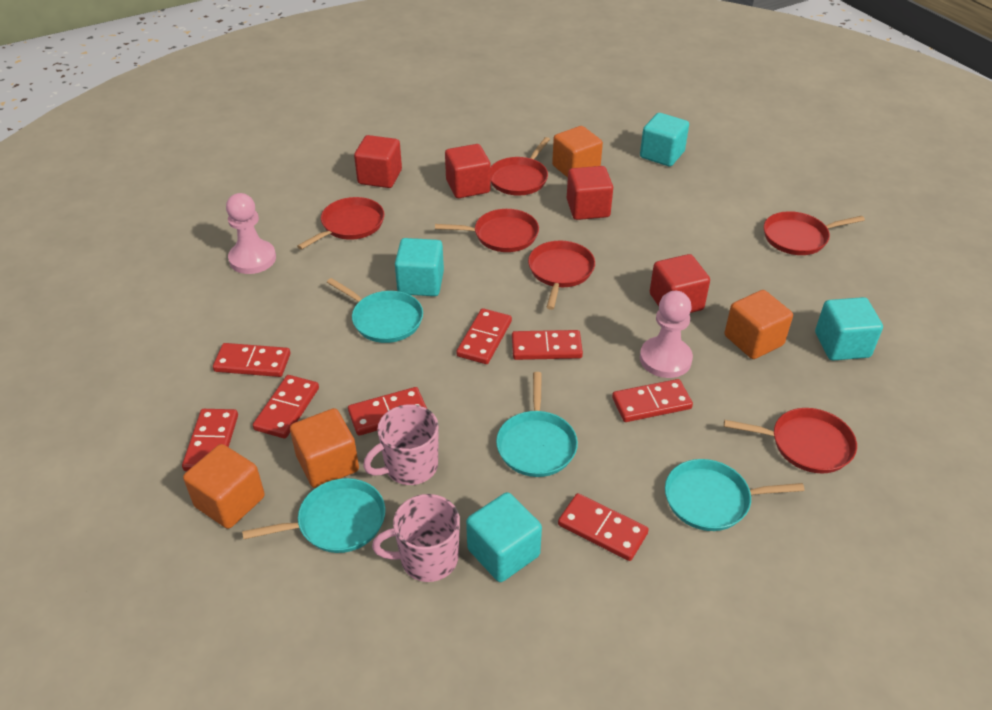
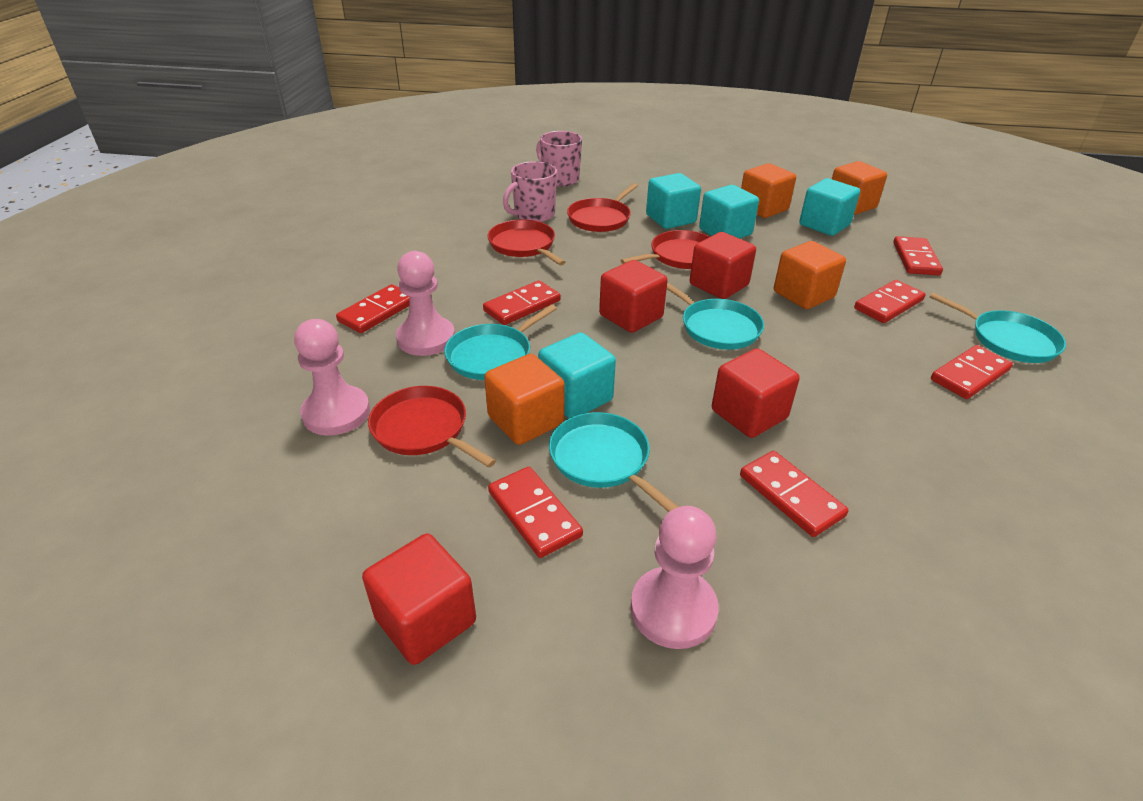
pink pawn: [226,193,276,274] [640,291,693,378] = 2 -> [294,319,370,436] [396,251,455,356] [630,506,719,649] = 3
red domino: [182,409,238,471] [213,343,290,377] [253,375,319,439] [348,387,427,436] [456,308,512,364] [512,330,583,360] [558,493,649,561] [612,379,693,422] = 8 -> [336,284,409,333] [483,280,561,325] [488,467,583,558] [740,451,848,537] [854,280,926,323] [893,236,943,275] [931,345,1013,399] = 7
red pan: [297,197,385,250] [435,209,539,252] [491,137,550,196] [528,241,595,310] [724,408,857,473] [764,211,865,255] = 6 -> [368,386,496,468] [487,220,565,265] [567,183,638,232] [620,230,710,269] = 4

